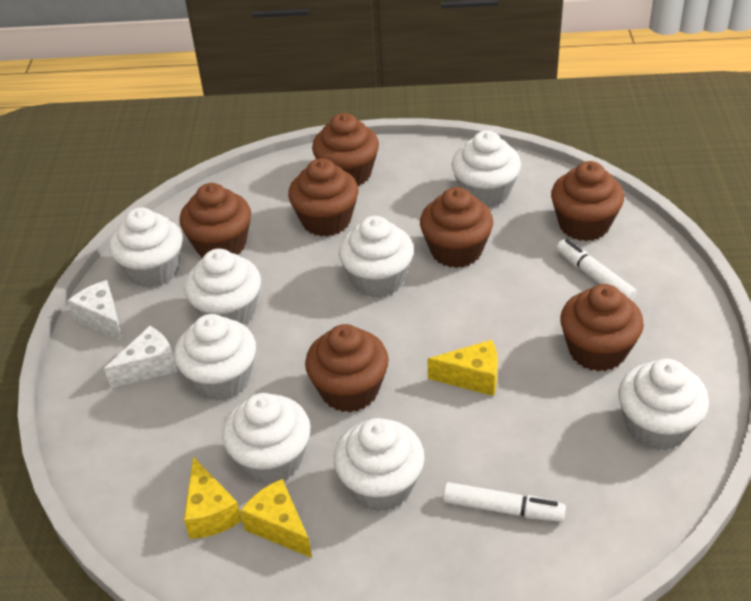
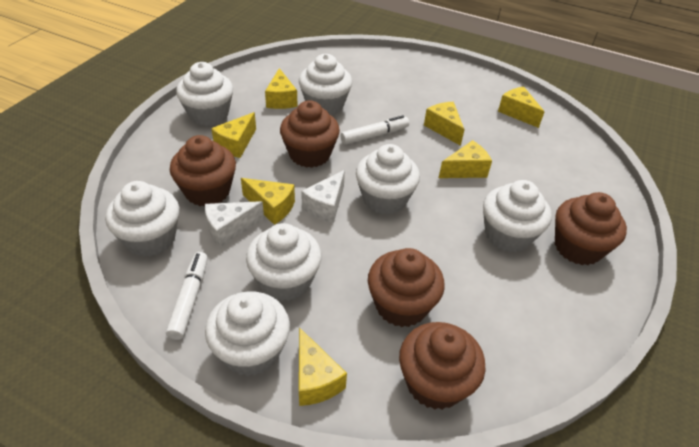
brown cupcake: [179,183,251,258] [288,158,358,237] [305,324,389,412] [312,113,379,186] [420,187,493,268] [551,161,624,241] [560,284,644,372] = 7 -> [170,135,236,206] [280,100,340,168] [368,248,445,327] [399,322,486,410] [555,192,627,265] = 5
white cupcake: [109,207,183,288] [174,314,256,401] [184,249,261,325] [222,393,310,484] [334,418,424,512] [339,216,414,298] [452,131,521,208] [618,359,709,451] = 8 -> [105,181,179,257] [176,62,233,126] [205,292,290,376] [246,223,321,301] [299,54,352,115] [356,144,420,215] [483,180,552,252] = 7
yellow cheese: [184,457,242,539] [240,479,312,558] [427,340,498,396] = 3 -> [211,112,256,158] [241,178,295,225] [265,68,298,109] [299,327,347,406] [424,102,465,146] [439,140,492,178] [498,87,544,128] = 7

